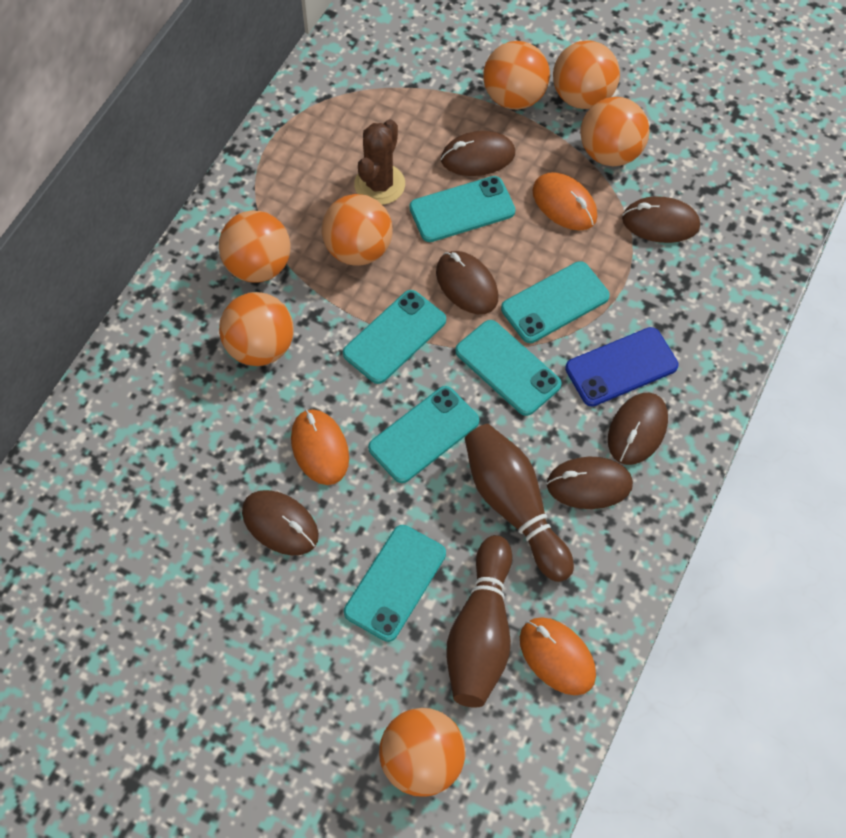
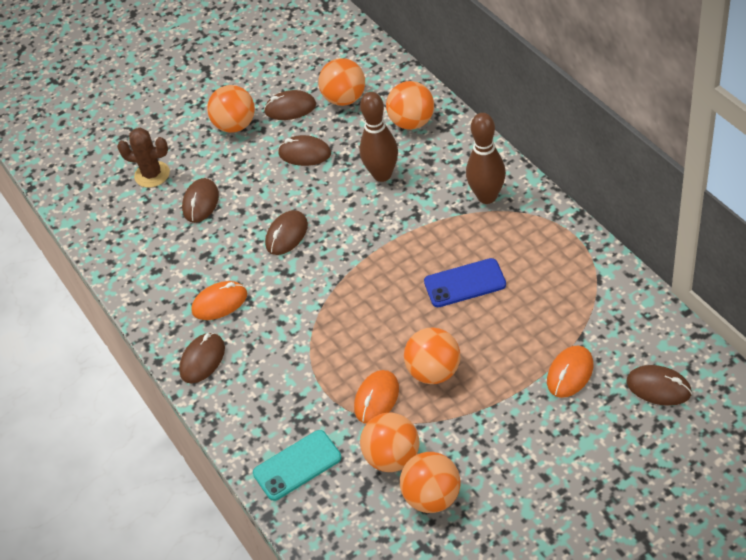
orange ball: [219,211,291,283] [219,292,294,366] [322,194,393,266] [379,708,465,797] [483,41,550,110] [553,40,620,109] [581,97,650,166] = 7 -> [207,85,255,133] [319,58,365,106] [360,413,419,472] [386,81,434,130] [400,452,461,513] [404,327,461,384] = 6
turquoise phone: [343,290,446,384] [344,525,446,642] [368,386,479,483] [409,176,516,242] [455,320,562,416] [501,261,610,343] = 6 -> [253,430,342,501] = 1

